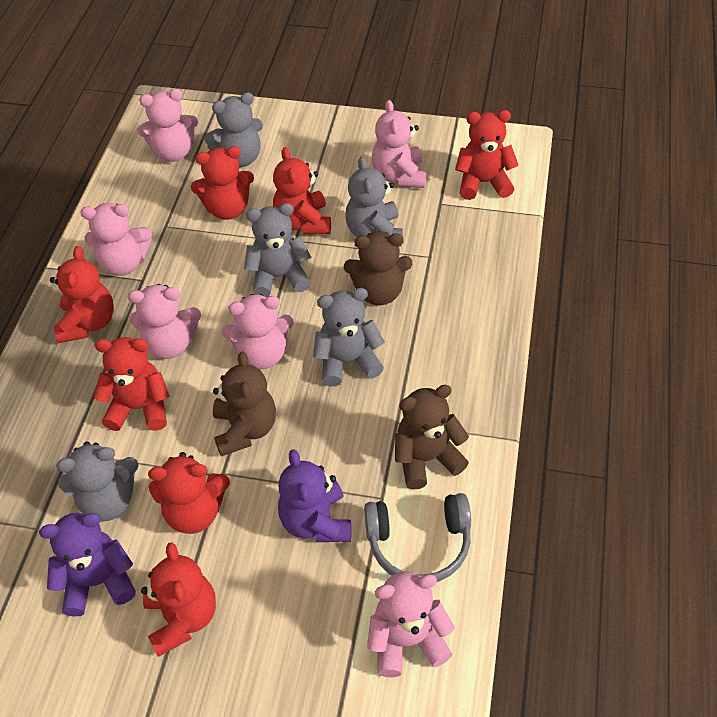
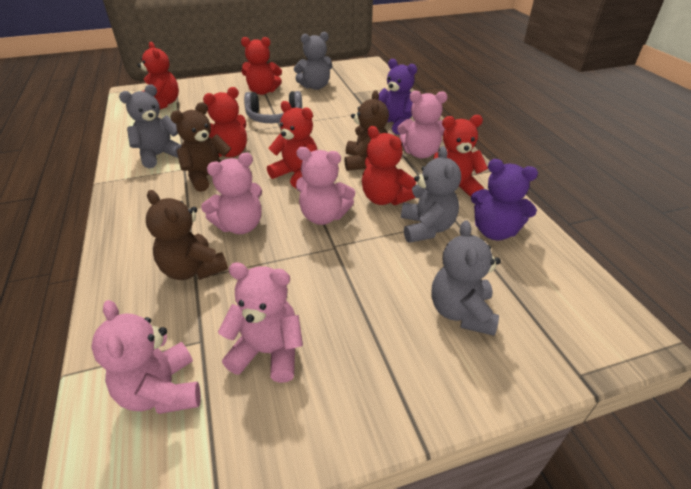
grey teddy bear: [56,442,139,522] [204,92,263,167] [244,203,312,297] [313,288,385,387] [345,156,403,246] = 5 -> [119,85,181,168] [294,32,332,90] [401,146,461,243] [431,220,501,336] = 4
pink teddy bear: [80,203,152,276] [128,284,201,359] [137,89,198,162] [222,294,293,369] [367,572,455,677] [372,100,426,188] = 6 -> [91,300,201,414] [201,152,262,234] [218,263,303,383] [296,147,355,225] [397,91,448,158] = 5
red teddy bear: [50,246,114,343] [93,337,170,431] [141,542,216,657] [148,452,230,534] [191,146,254,220] [273,147,331,234] [455,110,519,200] = 7 -> [138,42,179,109] [203,87,247,157] [241,37,282,95] [267,101,317,189] [362,126,416,205] [433,115,488,197] = 6

